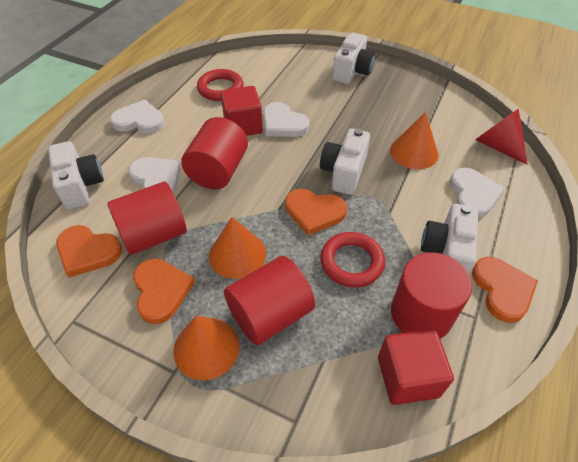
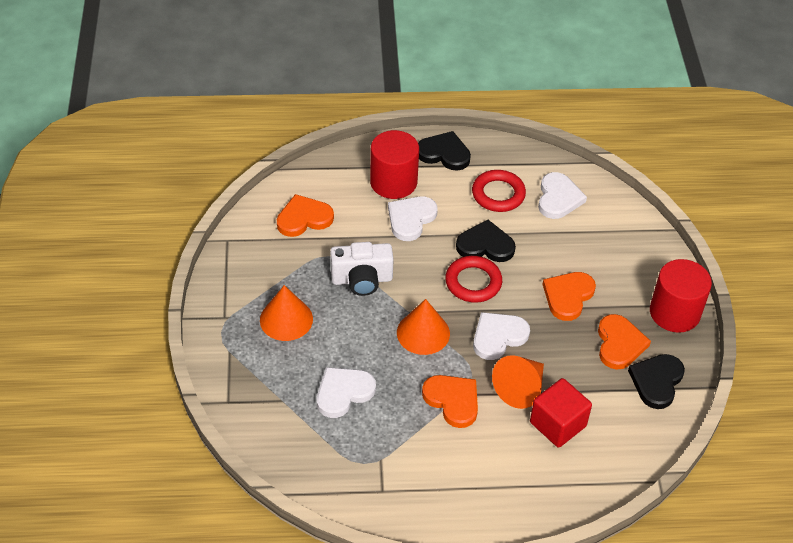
black heart: none = 0 -> [418,131,471,171] [456,220,516,262] [628,354,685,409] = 3
red cone: [475,109,528,165] = 1 -> none = 0
red cube: [221,86,263,136] [378,329,454,405] = 2 -> [530,378,592,448] = 1
red cylinder: [107,182,187,255] [181,117,248,189] [224,256,315,345] [391,252,472,338] = 4 -> [370,130,419,199] [650,259,712,333] = 2
white camera: [48,141,104,210] [320,128,370,195] [332,32,375,84] [421,204,478,274] = 4 -> [330,242,394,296] = 1

